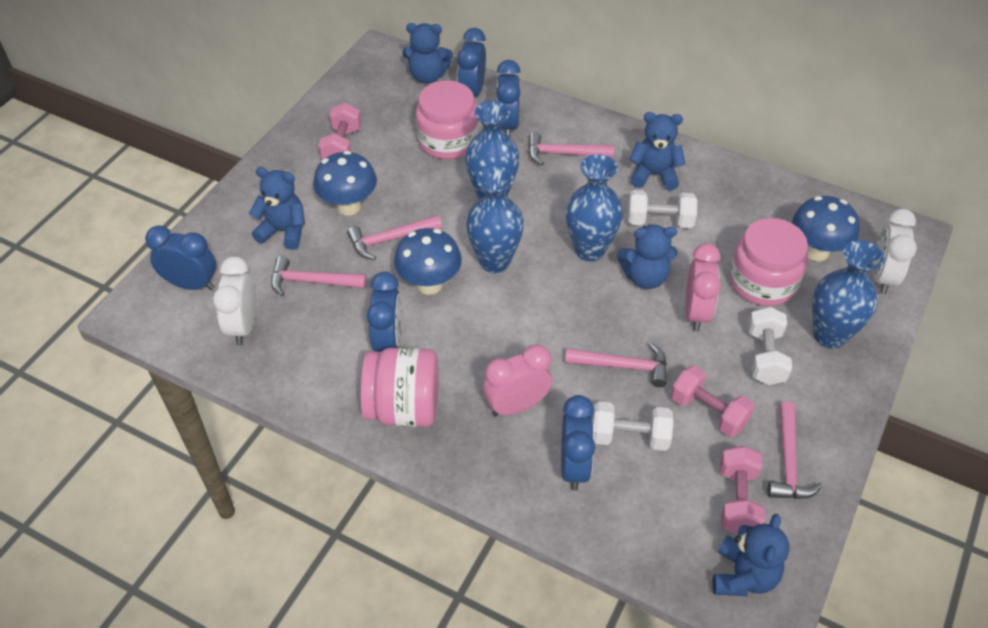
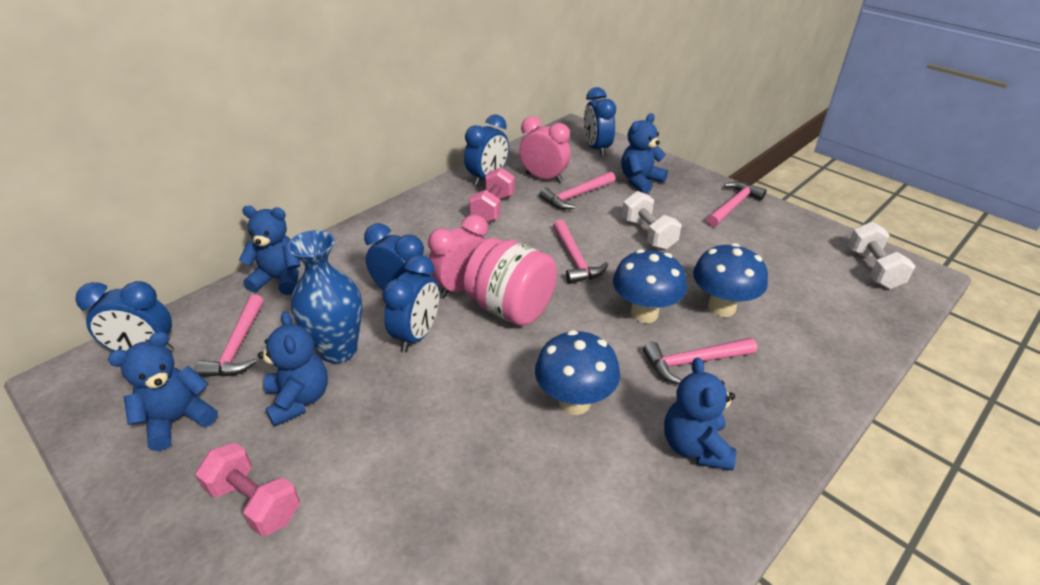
blue vase: [465,101,520,199] [466,166,524,273] [566,154,623,261] [812,240,885,349] = 4 -> [287,230,362,364] = 1
pink dumbbell: [319,103,361,159] [671,366,755,437] [720,446,765,535] = 3 -> [195,442,300,536] [469,168,515,222] = 2
pink jar: [360,348,439,427] [416,80,479,159] [730,218,808,306] = 3 -> [464,238,557,326] = 1
white clock: [213,256,256,345] [873,209,917,294] = 2 -> none = 0
white dumbbell: [593,402,674,451] [628,190,697,228] [748,307,792,385] = 3 -> [622,191,682,250] [848,222,915,289] = 2

